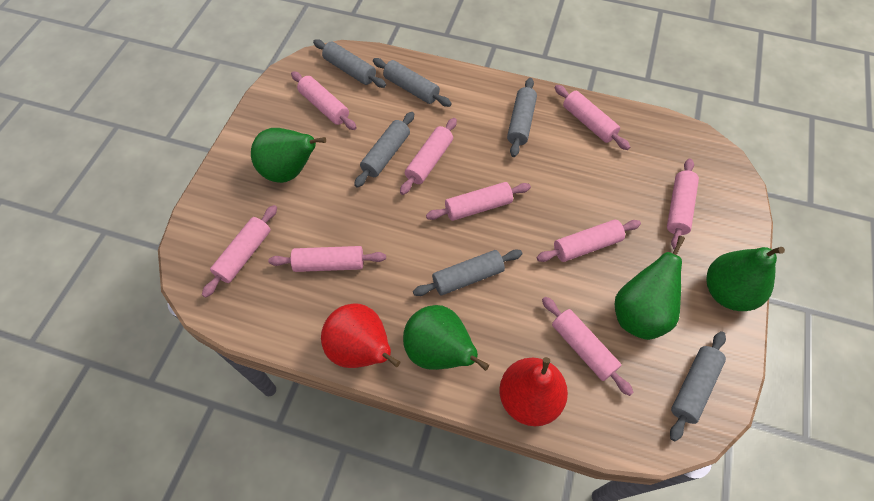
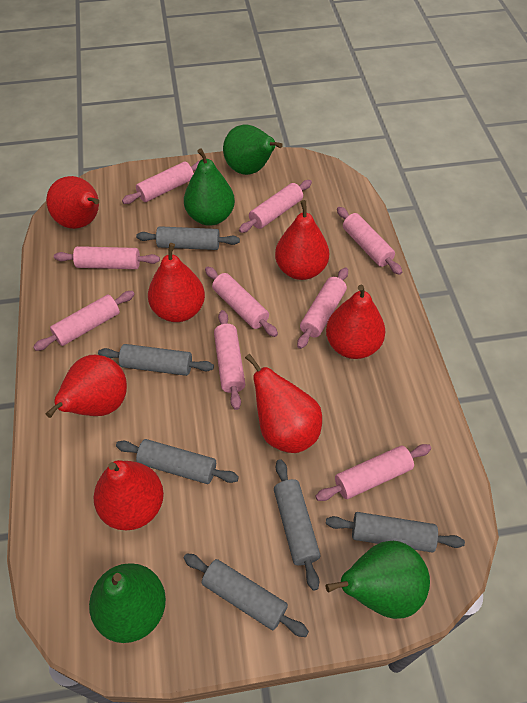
red pear: [321,303,400,368] [499,357,568,426] = 2 -> [46,176,99,229] [46,355,127,418] [93,460,164,530] [148,243,205,322] [245,354,322,453] [275,200,329,280] [326,285,385,359] = 7

